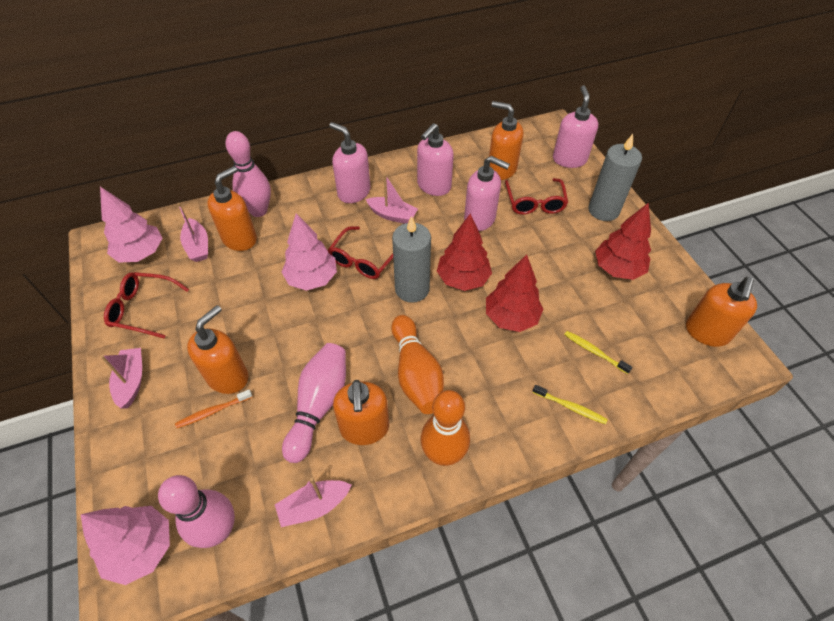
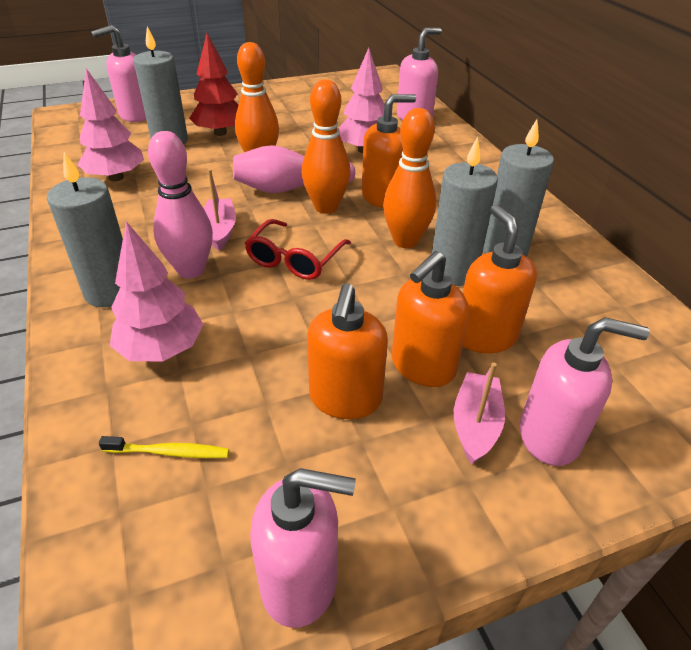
grey candle: [392,216,431,303] [588,134,642,221] = 2 -> [47,152,123,307] [133,26,188,145] [432,137,498,286] [483,119,554,256] = 4
orange bowling pin: [391,315,444,414] [421,390,470,466] = 2 -> [235,42,279,152] [302,80,351,214] [383,108,436,248] = 3
orange soap dispenser: [187,305,248,394] [207,166,257,251] [333,380,389,445] [489,101,523,180] [686,277,757,347] = 5 -> [307,283,388,419] [362,94,416,208] [392,251,469,387] [463,204,537,353] = 4
orange toothbrush: [175,390,252,428] = 1 -> none = 0
pink boat: [100,348,142,408] [177,203,208,262] [275,478,351,527] [366,174,418,224] = 4 -> [204,169,236,251] [454,363,505,464] = 2
pink bowling pin: [158,475,235,548] [225,131,271,217] [282,343,346,463] = 3 -> [148,131,213,279] [233,145,355,193] = 2
red glasses: [104,272,189,338] [328,226,393,279] [505,178,568,215] = 3 -> [245,219,351,280] = 1
red tree: [437,214,492,291] [486,254,543,332] [595,203,651,280] = 3 -> [189,33,238,136] = 1
yellow toothbrush: [532,385,608,424] [564,331,633,374] = 2 -> [99,436,229,458] = 1

